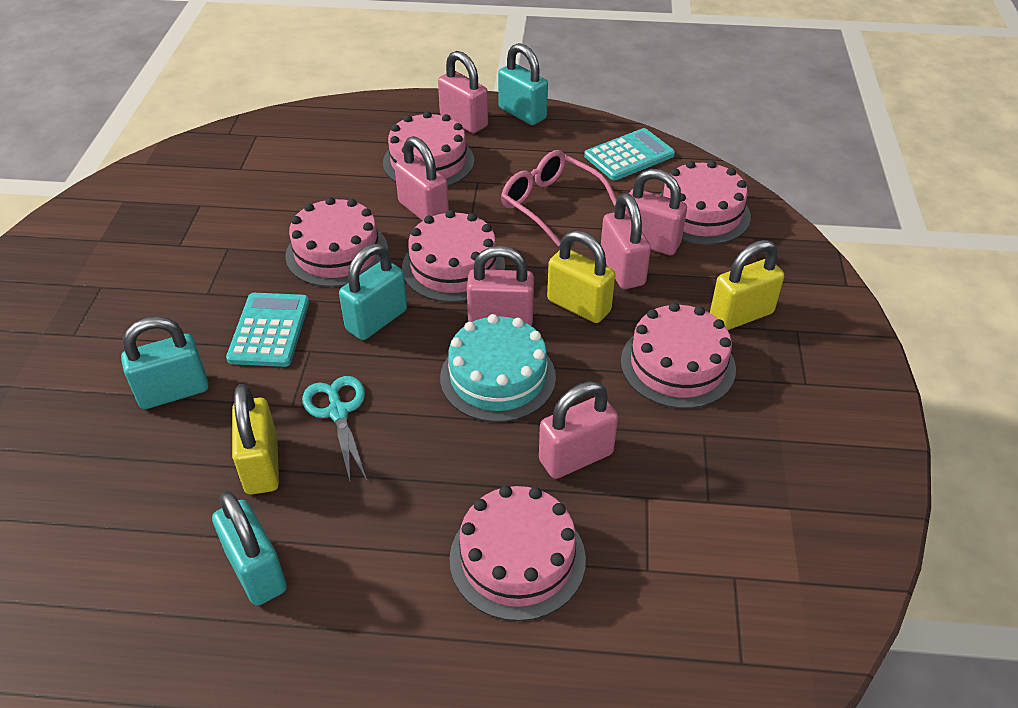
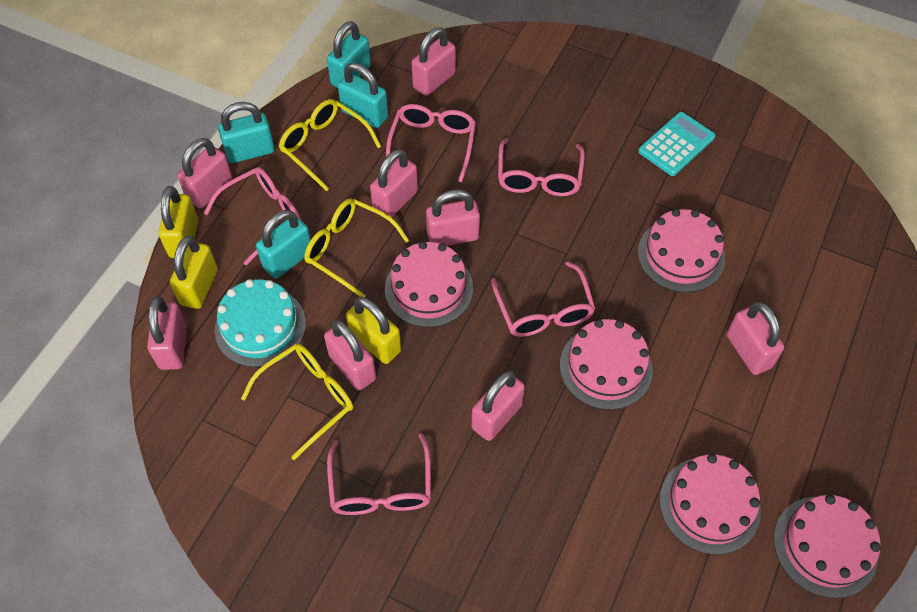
pink cake: [285,197,388,287] [383,111,474,186] [402,210,505,302] [449,486,586,621] [621,302,736,409] [659,161,751,245] = 6 -> [385,241,473,327] [560,319,653,410] [638,209,725,292] [660,454,761,555] [773,495,881,598] = 5
pink glasses: [501,150,617,246] = 1 -> [204,167,302,265] [327,433,431,515] [386,104,476,182] [491,261,596,337] [498,138,585,196] = 5
pink padlock: [395,136,449,221] [438,51,488,133] [467,246,534,326] [539,381,618,479] [601,193,651,289] [625,169,687,255] = 6 -> [147,296,187,370] [177,138,233,208] [324,320,376,390] [370,149,418,218] [411,27,456,96] [426,189,480,246] [471,371,525,441] [727,302,784,375] = 8
turquoise calculator: [226,293,309,367] [584,128,675,180] = 2 -> [638,112,716,176] = 1
turquoise scissors: [302,376,367,481] = 1 -> none = 0
yellow glasses: none = 0 -> [241,344,353,460] [279,99,381,191] [304,198,409,297] = 3

